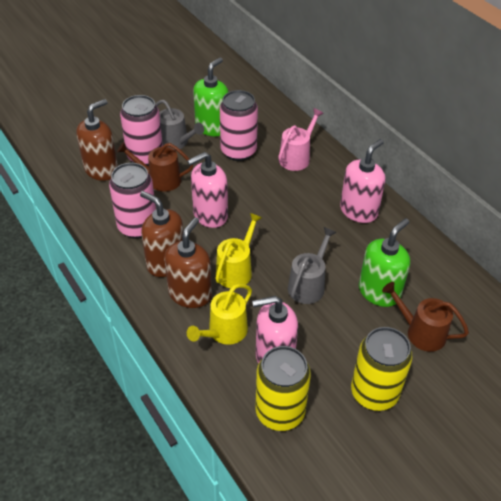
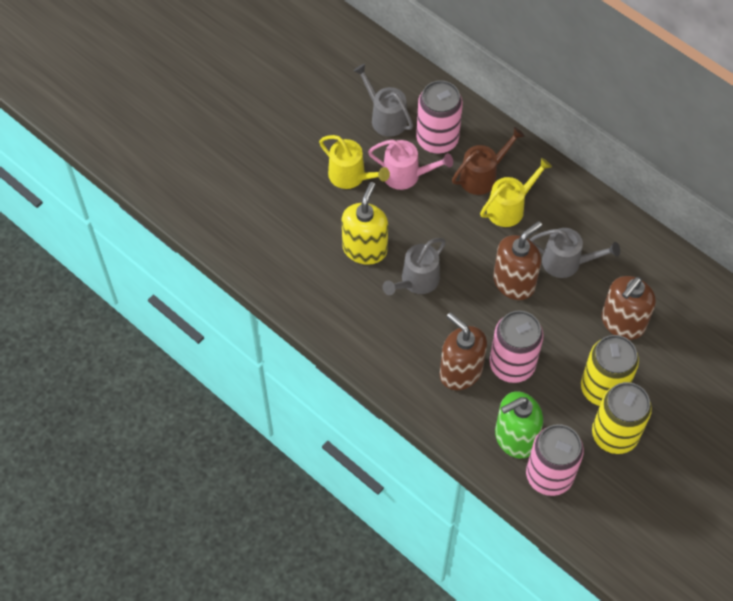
brown watering can: [117,142,193,192] [382,282,469,352] = 2 -> [452,127,525,195] = 1
green soap dispenser: [193,57,228,136] [359,218,410,307] = 2 -> [495,391,543,459] = 1
grey watering can: [155,100,204,150] [288,227,337,304] = 2 -> [353,64,413,137] [382,238,446,295] [530,228,620,278] = 3
pink soap dispenser: [187,152,228,228] [252,296,298,364] [340,139,386,223] = 3 -> none = 0
yellow soap dispenser: none = 0 -> [342,182,388,265] = 1

